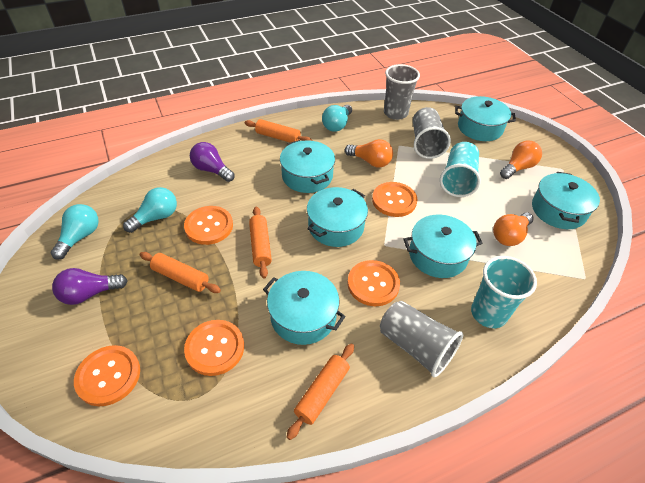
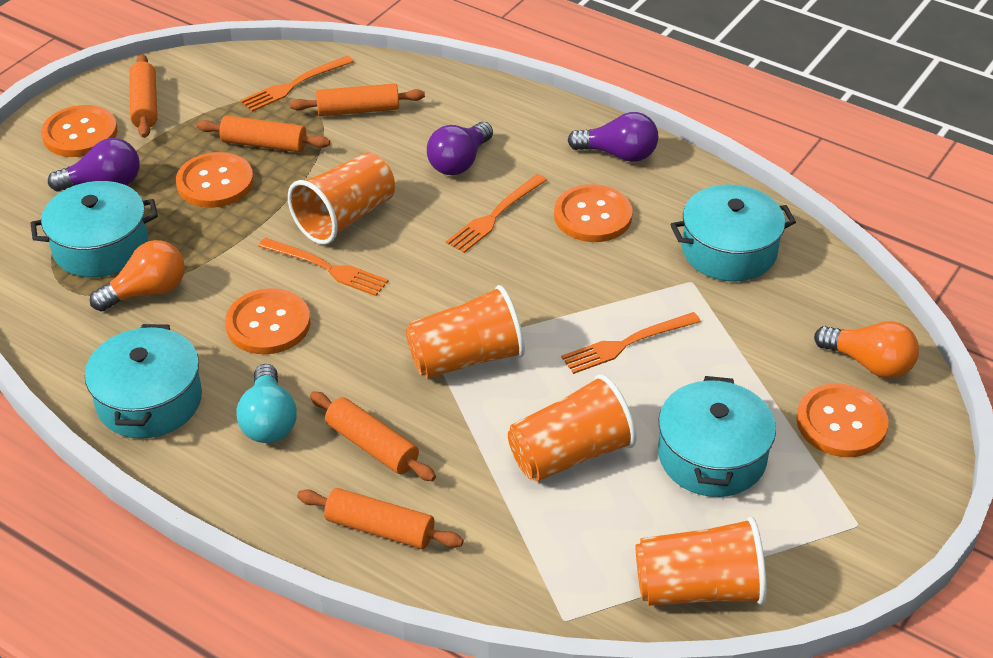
grey cup: [380,301,463,377] [384,64,420,120] [413,107,451,159] = 3 -> none = 0
orange cup: none = 0 -> [288,152,395,245] [406,285,525,379] [508,374,637,482] [636,517,767,606] = 4
orange fork: none = 0 -> [241,56,354,112] [258,238,388,296] [446,174,547,253] [561,312,701,374] = 4
orange light bulb: [345,139,393,168] [493,212,534,246] [500,141,542,179] = 3 -> [90,240,185,312] [814,321,919,379] = 2
orange rolling pin: [140,252,221,293] [245,119,312,143] [249,207,272,278] [287,343,354,440] = 4 -> [129,54,157,138] [197,115,330,152] [290,84,425,116] [297,488,463,549] [310,392,436,481] = 5
purple light bulb: [52,268,128,305] [190,142,235,182] = 2 -> [48,138,140,192] [427,122,493,175] [568,112,658,162] = 3
turquoise cup: [440,142,481,197] [471,256,537,328] = 2 -> none = 0
turquoise light bulb: [51,204,99,260] [123,187,177,233] [322,105,352,132] = 3 -> [236,364,297,443] = 1
turquoise pot: [263,271,346,345] [280,140,335,193] [307,187,368,247] [403,215,482,278] [455,96,516,141] [532,172,600,229] = 6 -> [30,181,158,277] [85,324,202,439] [658,376,776,497] [670,184,796,281] = 4

